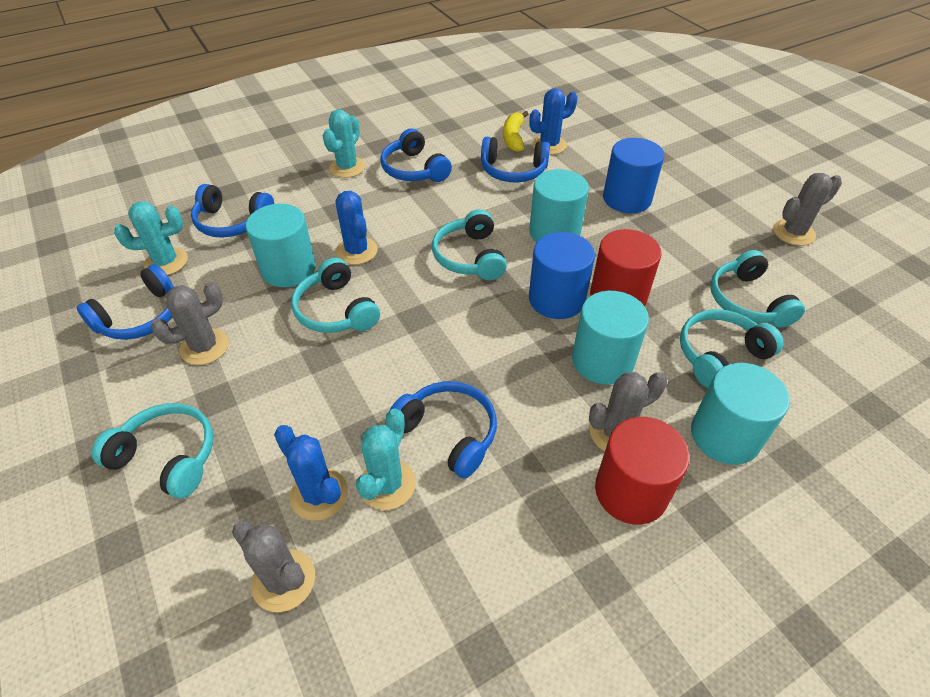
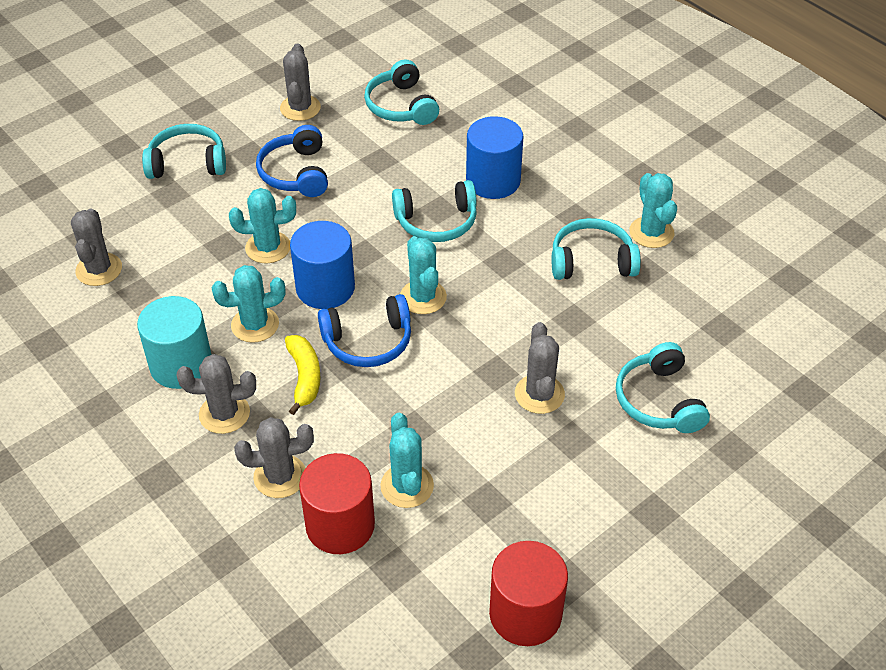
blue cactus: [274,425,348,521] [335,191,378,265] [529,88,578,155] = 3 -> none = 0
blue headphones: [76,264,174,340] [191,184,274,238] [380,128,452,182] [390,381,497,479] [481,137,550,182] = 5 -> [256,125,328,197] [318,294,411,367] = 2
grey cactus: [151,282,229,365] [232,520,315,612] [589,372,667,451] [773,173,842,246] = 4 -> [71,208,122,286] [176,354,256,434] [234,417,314,498] [280,44,321,121] [515,322,565,414] = 5
turquoise cactus: [114,202,188,275] [323,110,366,178] [356,409,416,510] = 3 -> [211,265,285,343] [229,188,296,263] [380,413,434,508] [400,236,447,314] [630,173,677,248] = 5
turquoise cylinder: [246,204,316,287] [529,169,589,243] [572,291,649,385] [691,363,790,465] = 4 -> [137,296,211,389] = 1

